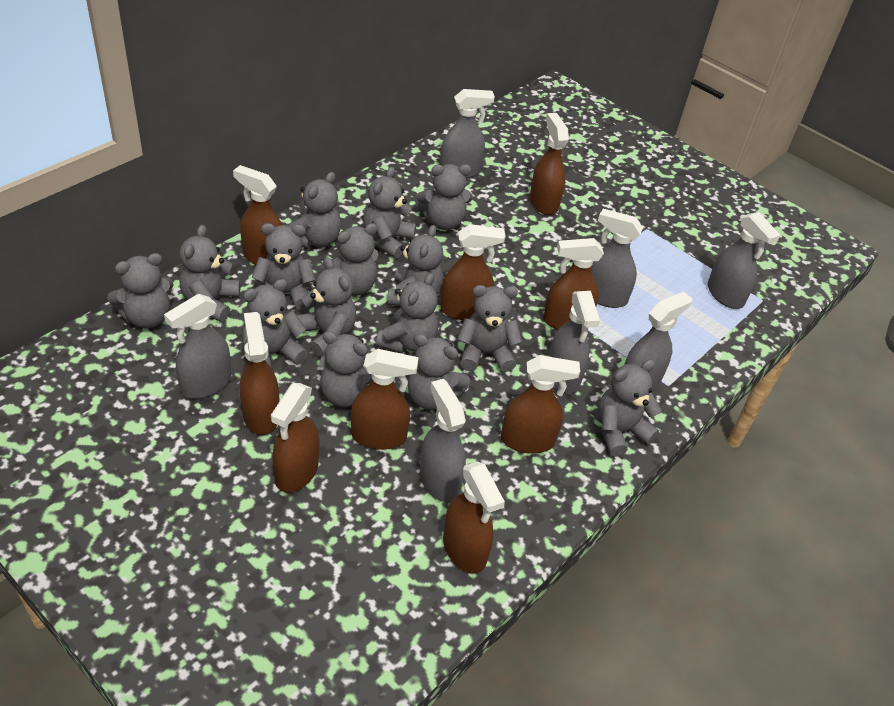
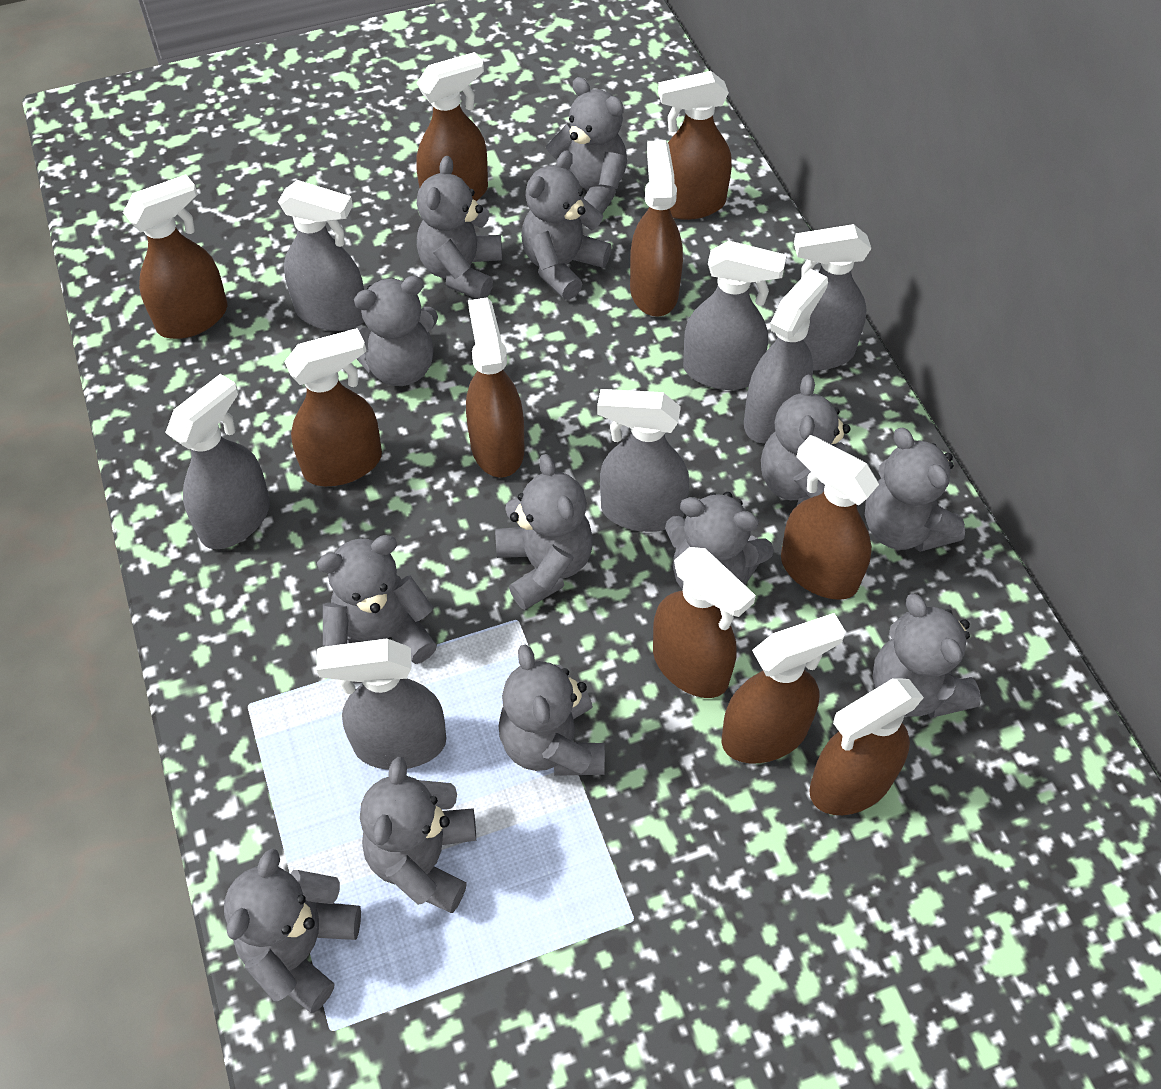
brown spray bottle: [233,165,282,265] [240,312,280,435] [271,383,320,493] [351,349,419,450] [440,224,505,320] [443,462,505,574] [501,355,580,454] [530,113,569,215] [543,238,604,330] = 9 -> [123,174,227,339] [284,328,382,486] [416,52,488,201] [466,297,524,478] [630,140,683,317] [653,547,756,698] [658,71,732,220] [722,613,846,763] [781,435,879,600] [809,679,924,815] = 10
grey teddy bear: [107,253,174,328] [179,225,240,322] [242,279,308,370] [251,223,316,310] [289,172,341,248] [297,257,356,356] [319,223,378,296] [320,331,372,407] [363,167,416,258] [376,273,438,353] [388,225,444,306] [408,334,470,410] [417,164,473,230] [457,285,522,372] [598,359,661,456] = 15 -> [224,849,361,1013] [317,535,437,683] [347,276,438,386] [360,757,476,913] [417,156,502,299] [495,454,593,610] [499,644,605,776] [521,150,611,300] [546,77,627,214] [665,492,774,590] [761,375,851,506] [865,428,965,552] [873,594,981,718] = 13

